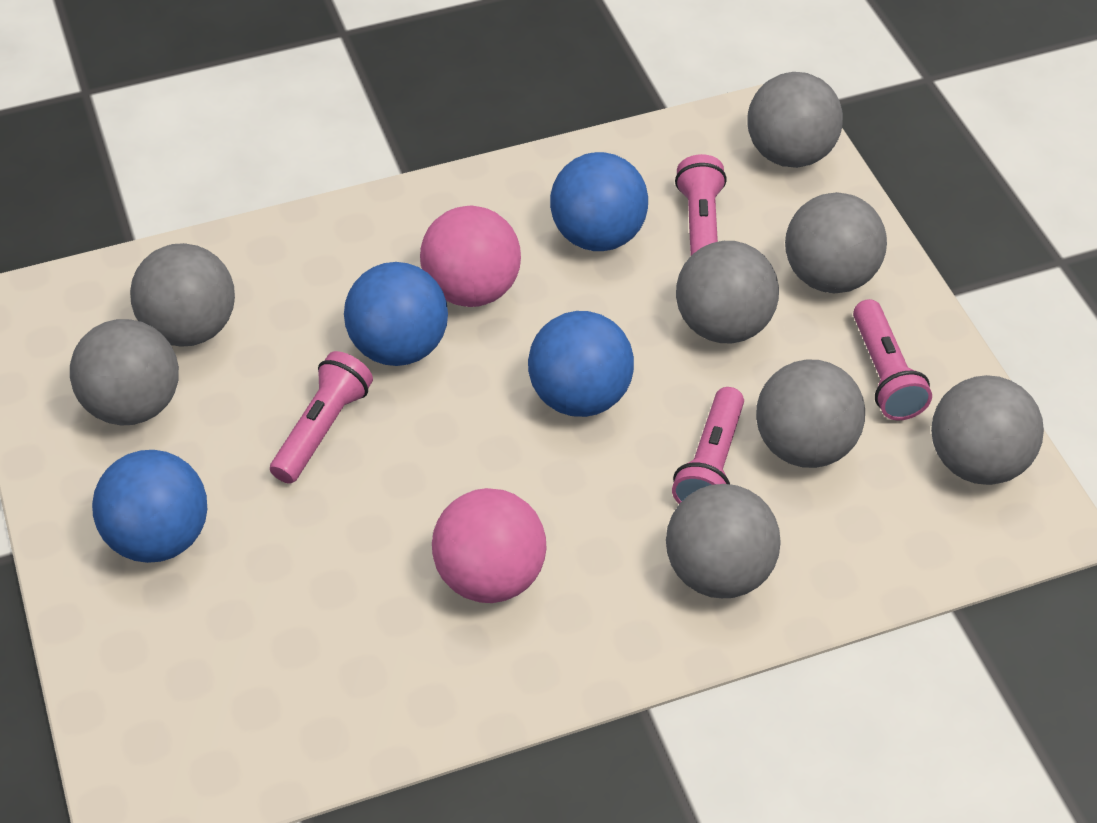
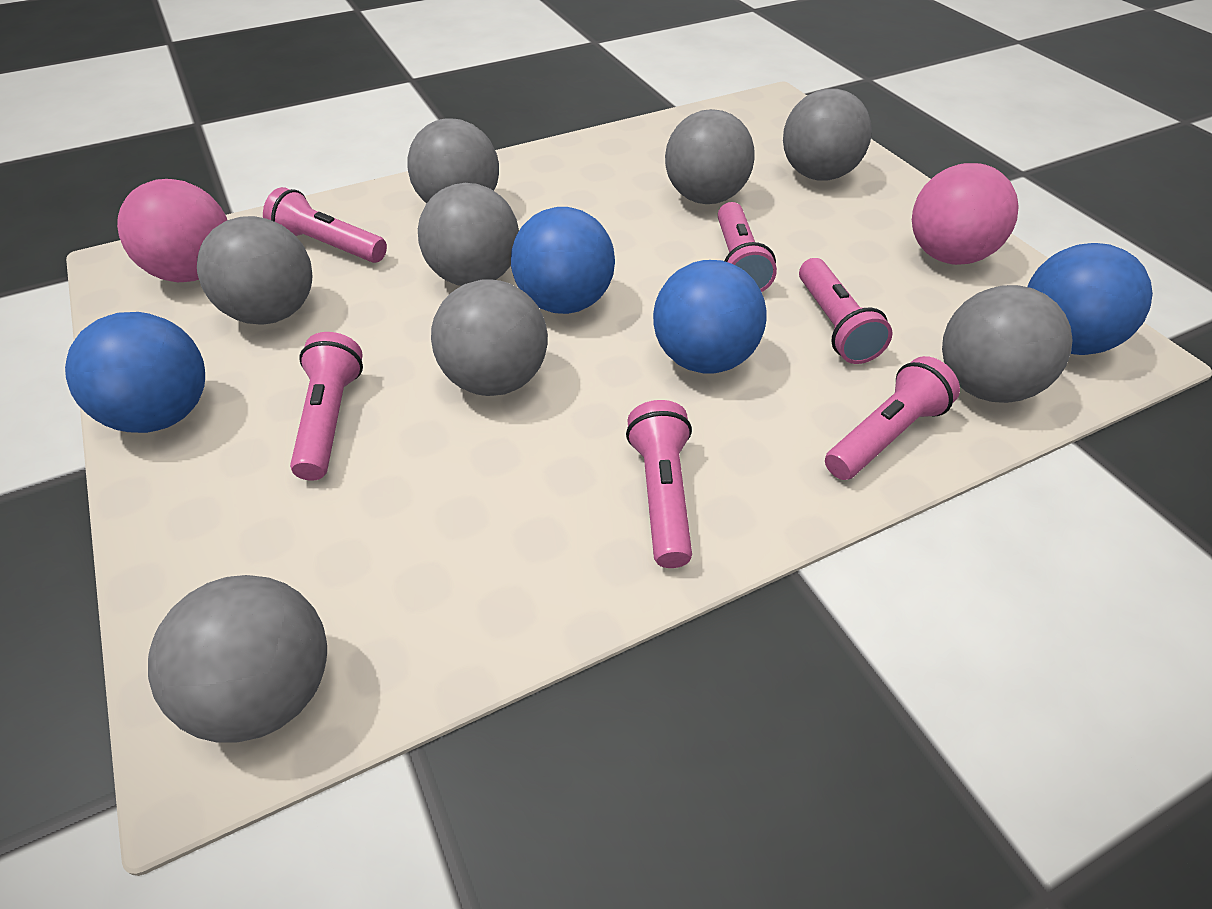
pink flashlight: [270,351,373,484] [672,387,744,504] [675,154,727,255] [853,299,932,421] = 4 -> [263,187,387,263] [290,332,363,481] [626,400,692,568] [718,202,777,292] [799,258,893,364] [825,356,960,480] = 6

